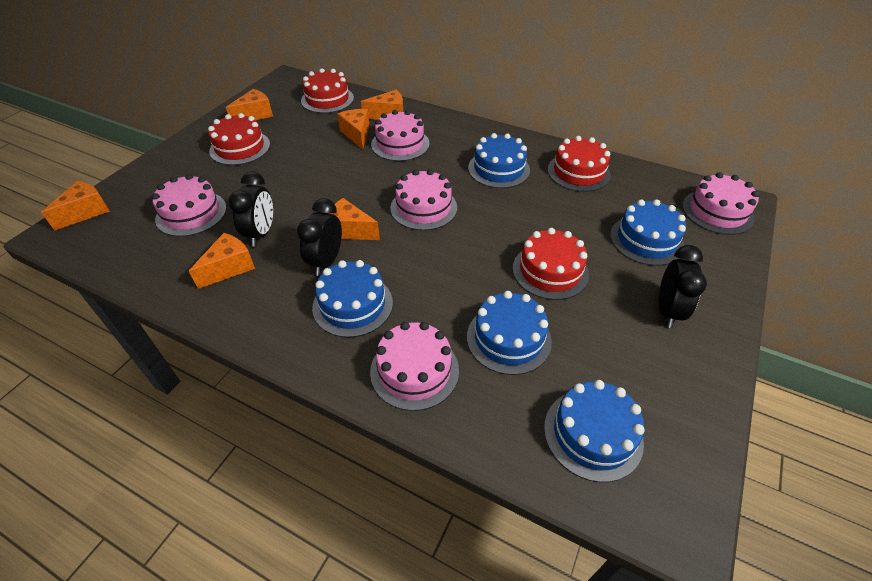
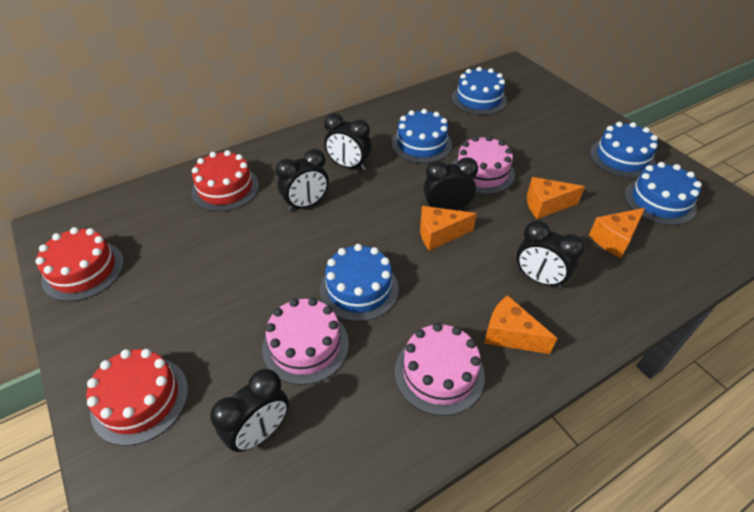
black clock: [228,171,273,246] [297,198,342,276] [659,245,707,328] = 3 -> [210,369,289,452] [276,149,329,212] [324,113,371,171] [423,157,478,210] [516,221,585,289] = 5
orange cheese: [41,181,110,231] [189,233,255,289] [226,89,273,120] [329,198,380,240] [337,109,370,150] [361,90,403,120] = 6 -> [420,206,477,251] [484,295,557,354] [527,177,585,219] [589,208,645,258] = 4
pink cake: [152,174,227,237] [370,322,459,411] [371,110,430,161] [390,169,457,231] [683,172,760,235] = 5 -> [262,298,349,385] [395,323,485,416] [452,136,515,194] = 3
red cake: [208,113,270,165] [301,68,354,113] [513,228,589,300] [547,136,611,192] = 4 -> [35,227,124,301] [86,349,188,446] [192,150,259,212] = 3

